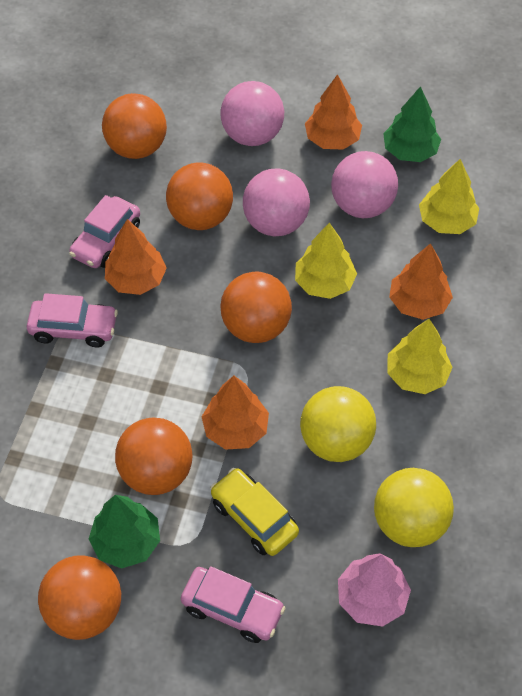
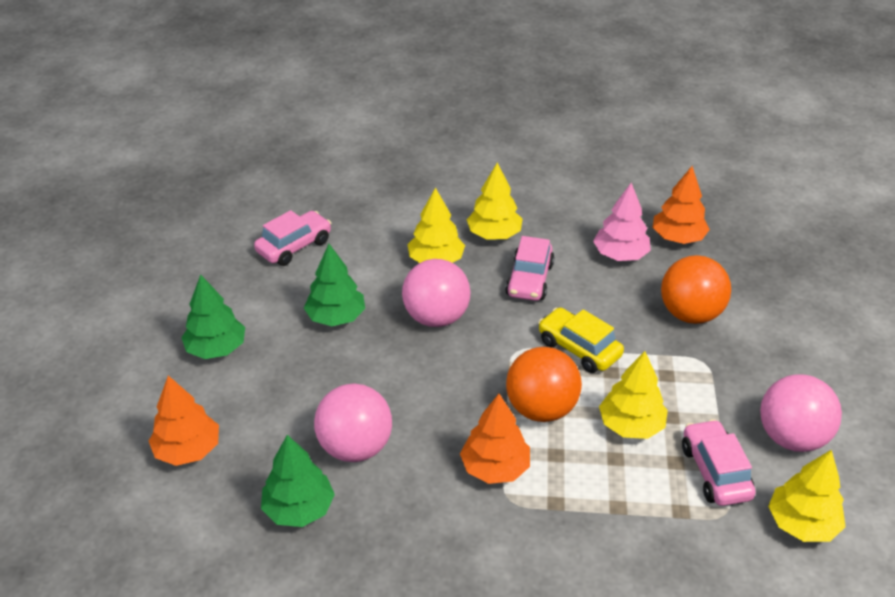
green tree: [89,495,160,569] [383,86,441,162] = 2 -> [181,274,245,359] [261,435,335,527] [304,244,365,326] = 3
orange ball: [38,555,121,640] [102,93,167,159] [115,418,192,495] [166,162,233,230] [220,272,292,343] = 5 -> [506,347,582,422] [661,255,731,324] = 2
orange tree: [105,219,167,295] [202,376,269,450] [305,74,362,149] [389,243,453,320] = 4 -> [149,375,219,466] [460,394,530,484] [653,166,710,244] = 3
yellow ball: [300,386,376,462] [374,468,454,547] = 2 -> none = 0
yellow tree: [295,223,357,299] [387,319,453,394] [419,159,479,234] = 3 -> [407,187,465,263] [467,163,523,240] [599,351,668,439] [768,450,846,542] = 4

